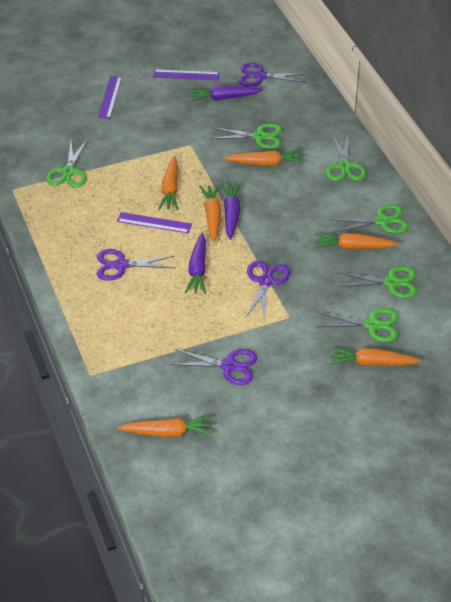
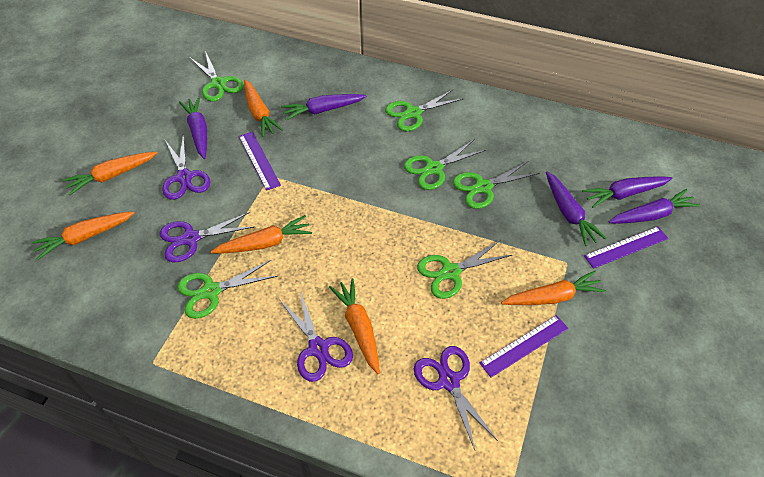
purple carrot: [185,233,206,294] [188,85,263,102] [221,183,241,240] = 3 -> [179,97,207,159] [281,94,366,121] [546,171,607,246] [582,176,672,208] [609,189,700,224] = 5

